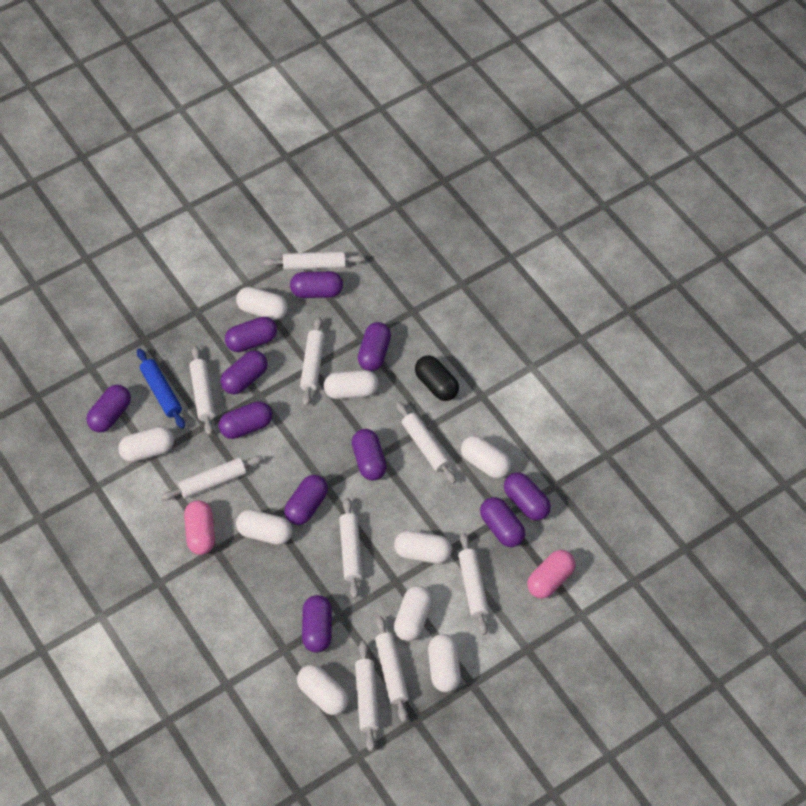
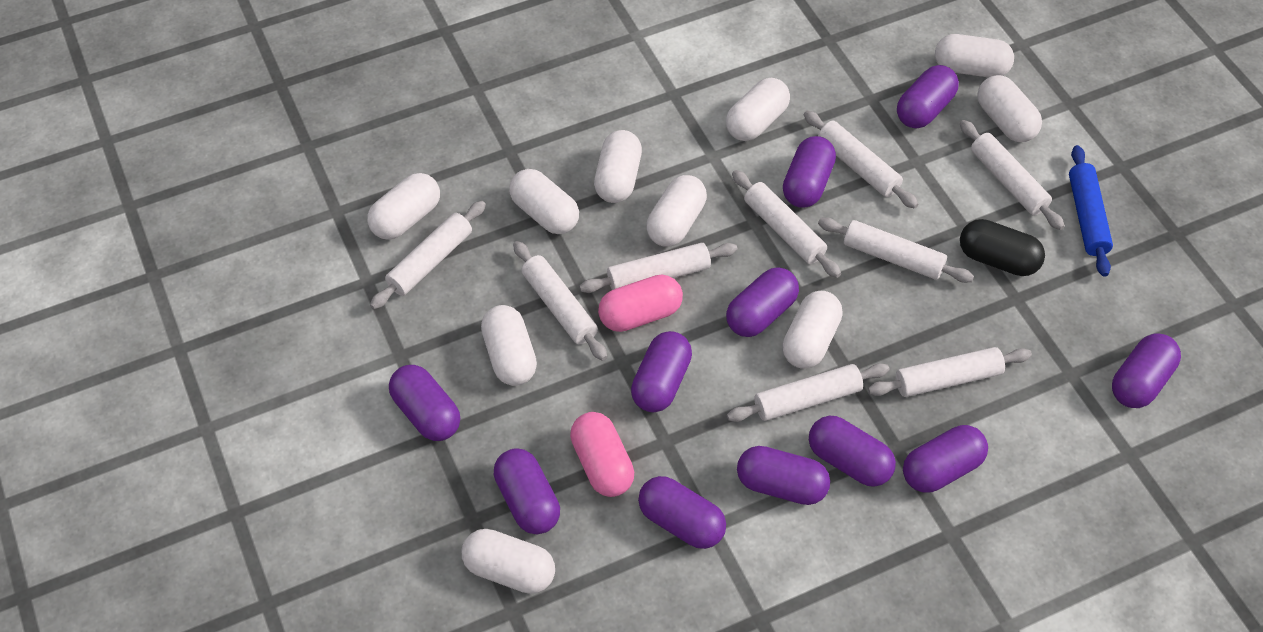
white capsule: [118,427,174,462] [236,287,288,320] [236,510,293,545] [297,665,348,715] [324,370,379,399] [394,531,452,564] [394,586,433,641] [428,634,461,692] [461,436,512,479] = 9 -> [367,173,440,240] [461,529,555,594] [481,305,537,386] [509,169,579,234] [594,130,642,203] [647,175,707,247] [726,78,790,141] [782,291,843,369] [935,34,1014,77] [977,75,1042,142] = 10

